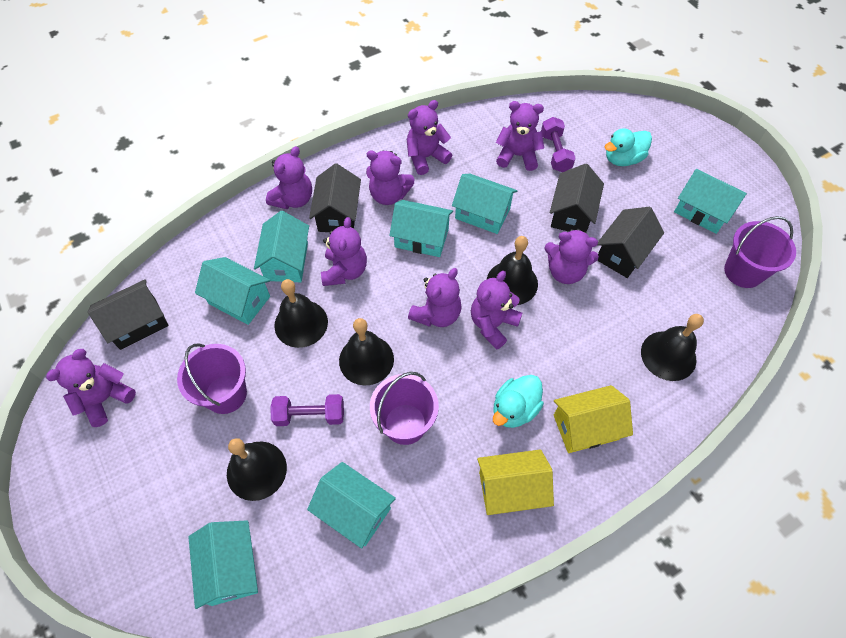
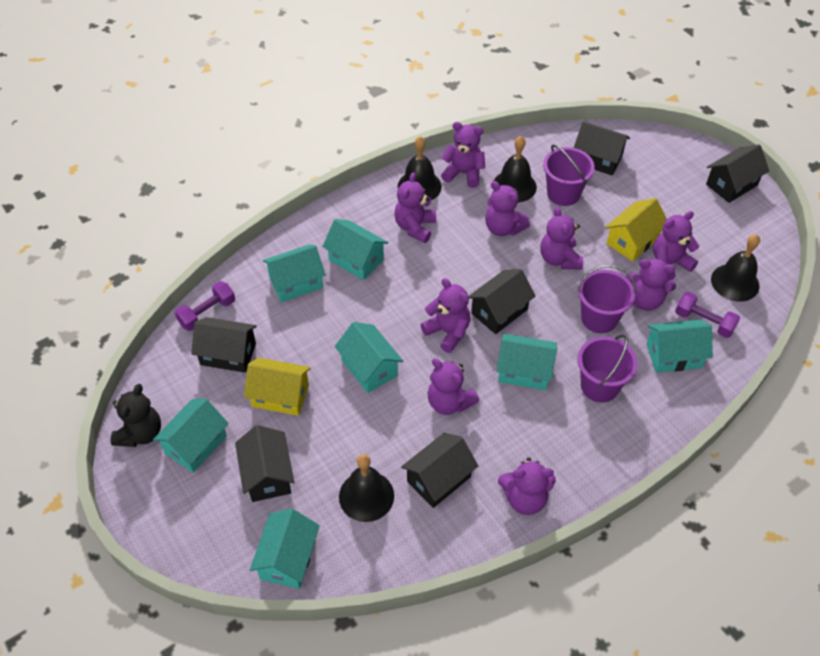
black bell: [227,438,287,501] [274,279,328,348] [339,318,394,386] [487,236,538,305] [641,314,704,381] = 5 -> [339,454,394,522] [398,136,442,200] [494,136,537,202] [711,234,760,302] = 4
black house: [87,279,168,350] [309,163,361,232] [550,164,604,232] [597,207,664,278] = 4 -> [191,317,257,373] [235,425,294,502] [401,433,478,508] [468,269,536,334] [574,121,630,176] [706,144,769,203] = 6
black teddy bear: none = 0 -> [111,384,161,447] = 1
turquoise duck: [493,375,544,428] [605,129,652,166] = 2 -> none = 0

